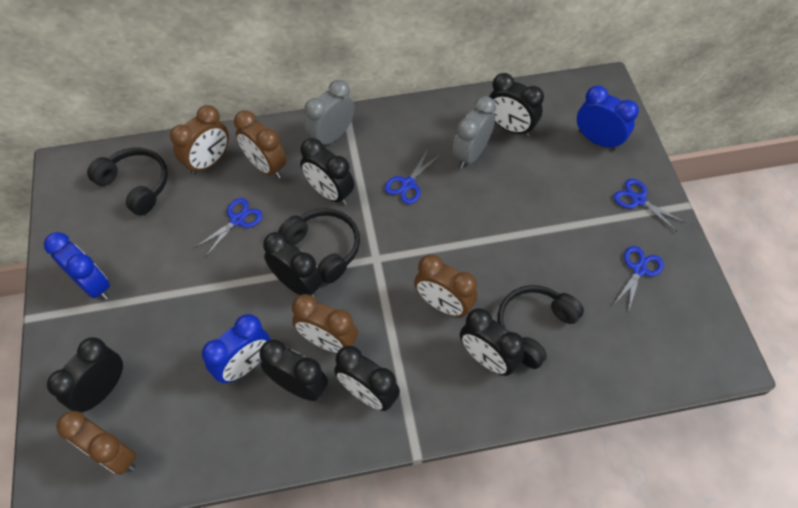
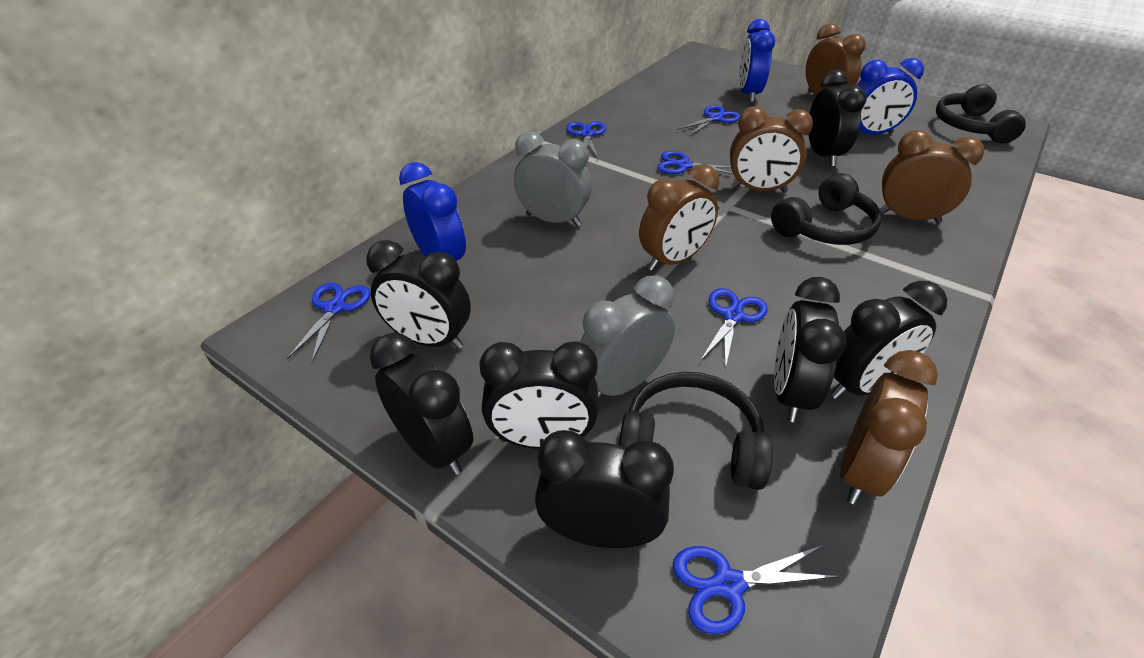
blue scissors: [195,198,263,256] [385,149,440,204] [614,179,685,232] [614,246,664,313] = 4 -> [287,282,370,362] [566,121,606,160] [657,151,733,174] [673,545,841,634] [677,105,740,136] [700,288,768,369] = 6

